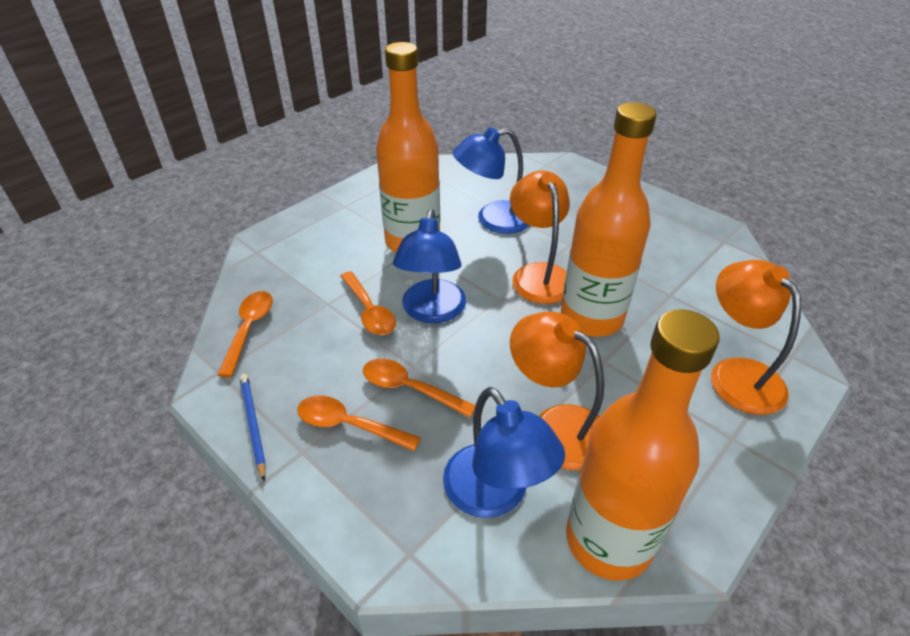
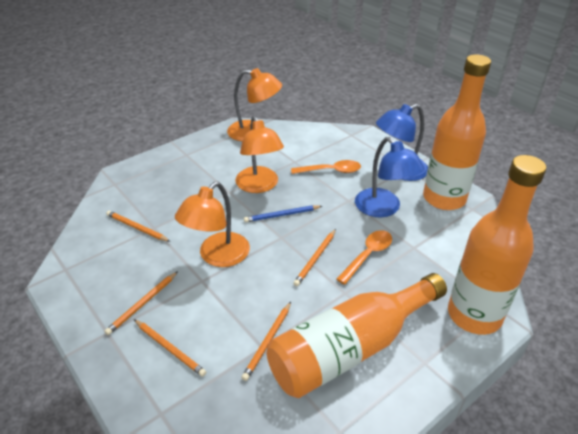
blue lamp: [393,209,466,323] [443,387,565,518] [453,127,530,234] = 3 -> [355,137,425,218] [376,104,428,181] = 2
orange pencil: none = 0 -> [105,271,178,335] [106,211,171,242] [134,319,206,377] [241,302,291,381] [293,229,336,286] = 5
orange spoon: [217,291,273,377] [297,396,421,451] [340,271,396,335] [363,359,475,418] = 4 -> [291,160,361,174] [336,230,392,285] = 2

